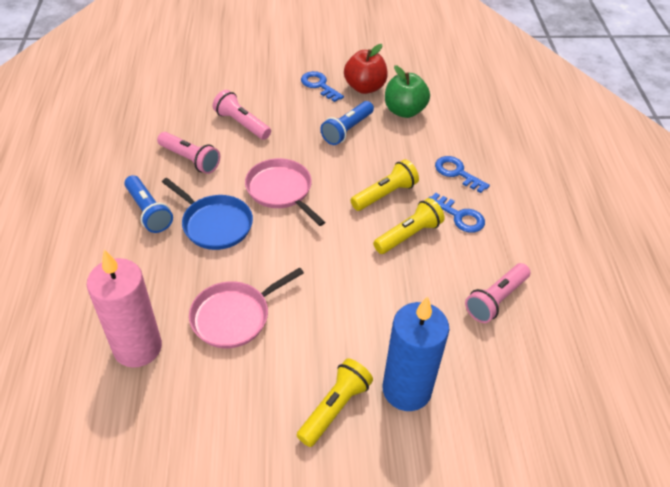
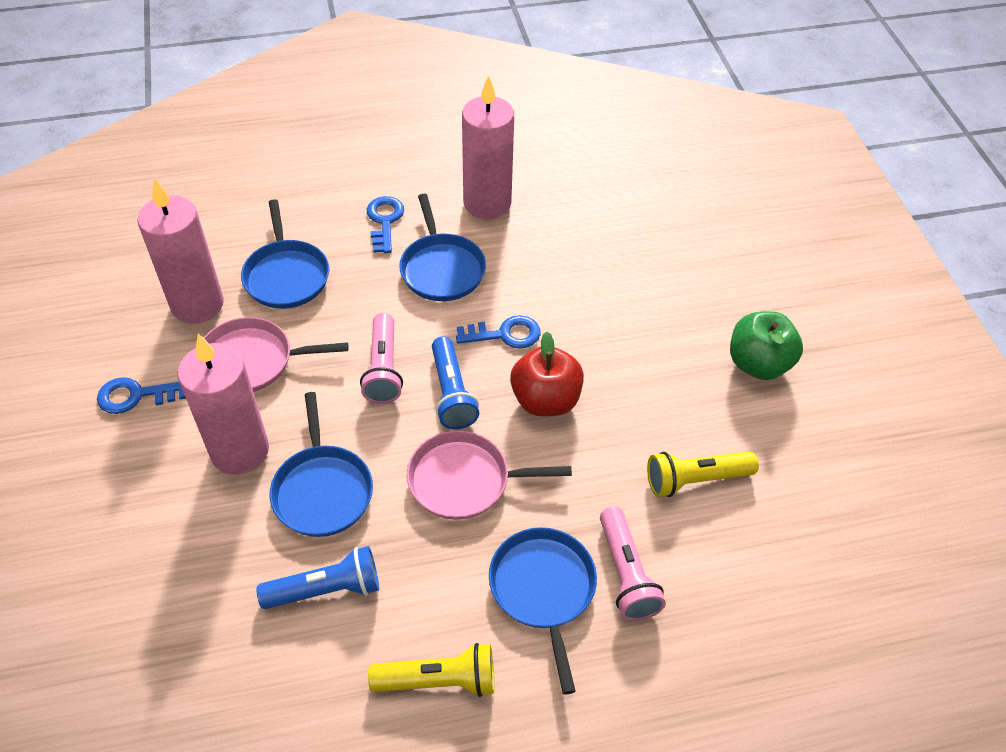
blue candle: [383,296,449,411] = 1 -> none = 0
blue pan: [162,178,253,250] = 1 -> [241,199,329,309] [269,392,373,537] [399,194,486,301] [489,527,597,694] = 4
pink candle: [87,249,162,368] = 1 -> [137,178,224,324] [178,334,269,475] [462,75,514,219] = 3
pink flashlight: [157,132,220,174] [213,90,271,140] [465,263,530,323] = 3 -> [360,313,403,404] [600,507,666,621] = 2
yellow flashlight: [297,358,373,447] [351,159,419,211] [373,198,445,254] = 3 -> [368,643,494,697] [647,451,759,497] = 2

